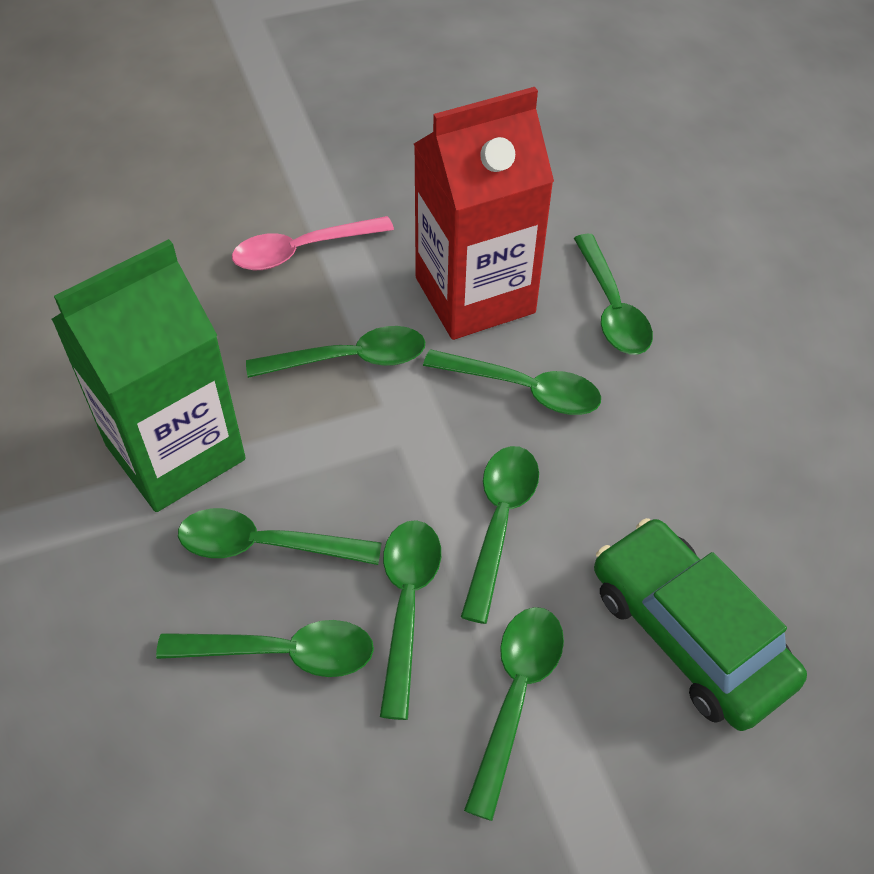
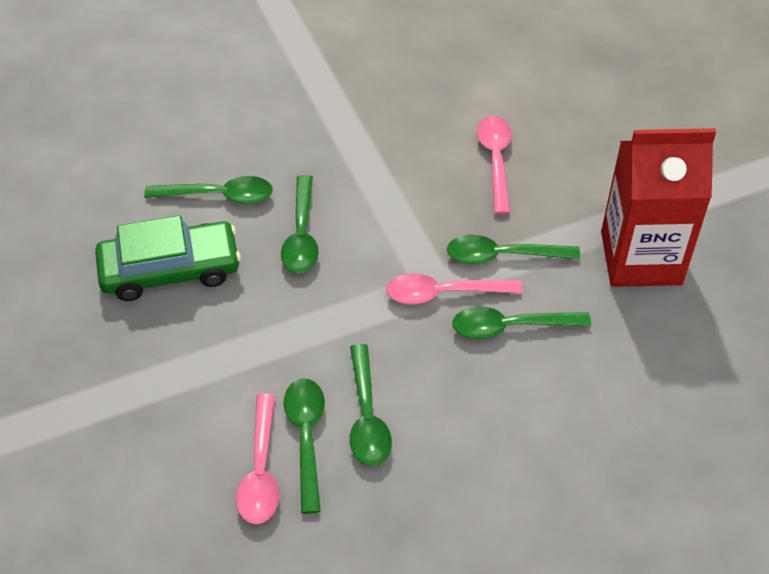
green carton: [51,239,246,512] = 1 -> none = 0
green spoon: [156,620,374,677] [178,508,382,565] [246,326,425,378] [380,520,441,720] [423,349,601,415] [461,446,539,624] [464,607,564,821] [574,234,653,355] = 8 -> [144,176,273,204] [281,175,319,273] [284,378,325,514] [350,344,392,466] [447,235,580,264] [452,307,591,339] = 6
pink spoon: [232,216,394,270] = 1 -> [236,394,280,524] [386,273,523,304] [477,115,512,215] = 3

